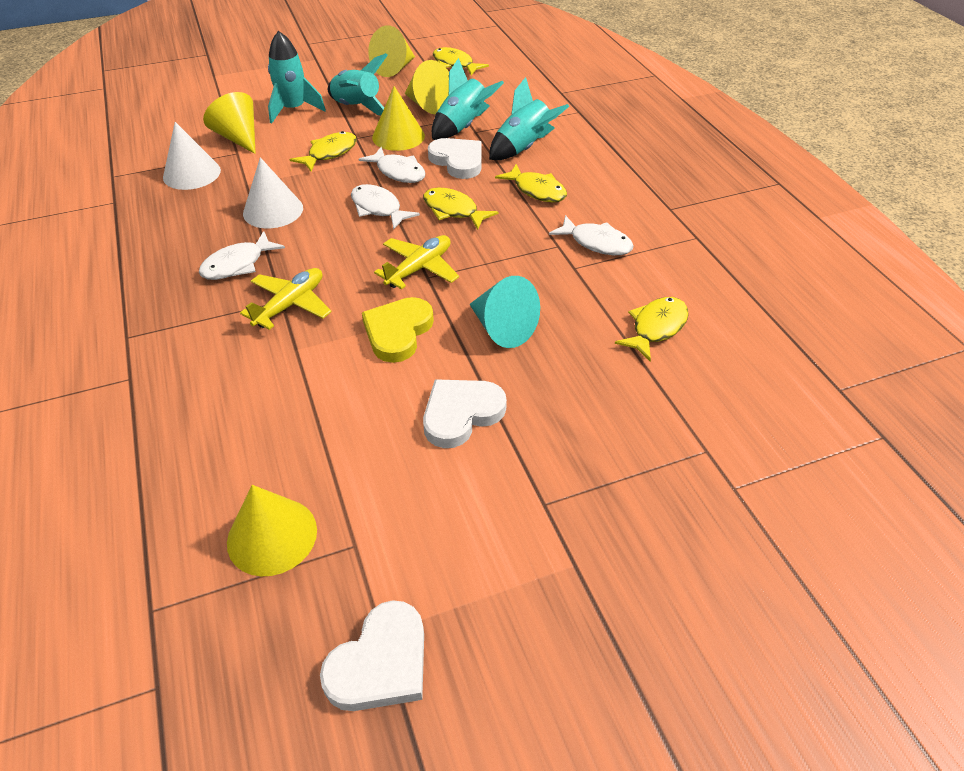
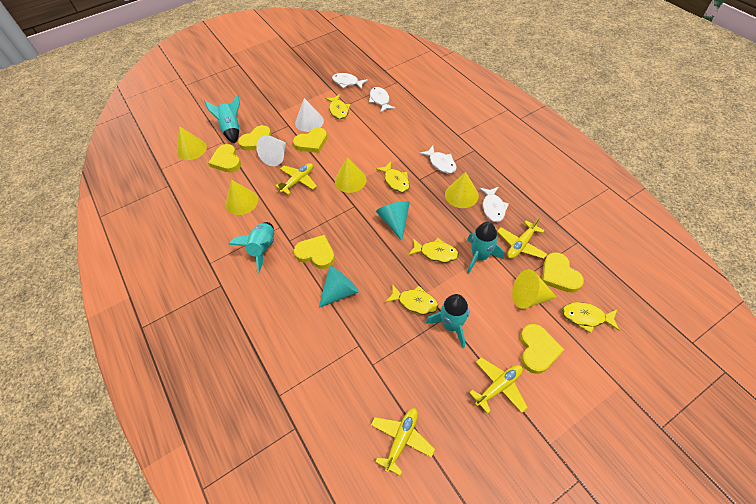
turquoise cone: [469,276,540,348] = 1 -> [319,266,359,308] [376,201,410,241] = 2
white heart: [320,600,424,711] [423,379,507,448] [428,138,482,179] = 3 -> none = 0
yellow heart: [362,297,434,363] = 1 -> [208,144,241,173] [238,125,271,151] [293,128,327,153] [294,235,335,269] [520,324,564,374] [542,252,584,293] = 6
yellow plane: [240,268,331,330] [374,235,459,289] = 2 -> [275,163,317,195] [371,408,435,476] [469,357,528,414] [497,217,547,259] = 4

